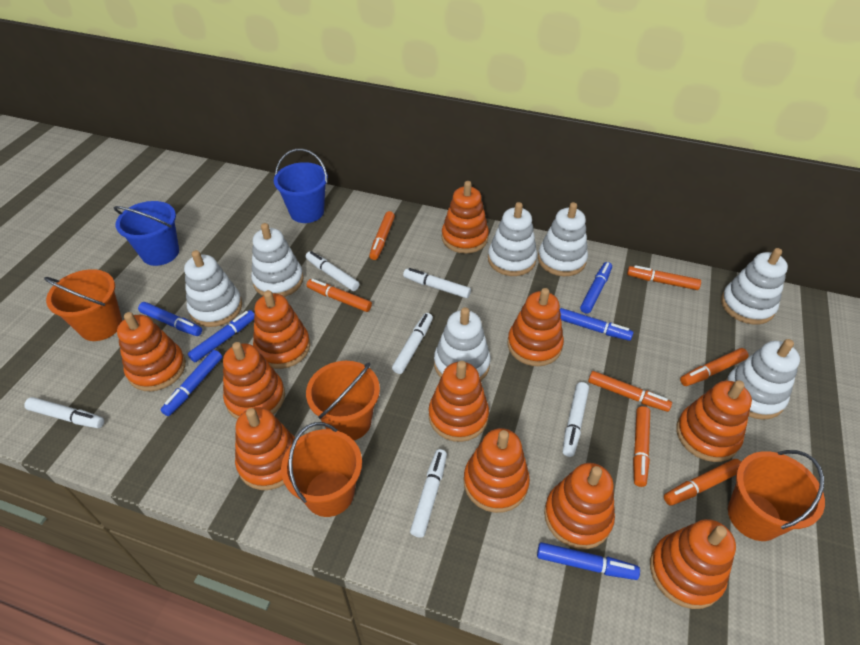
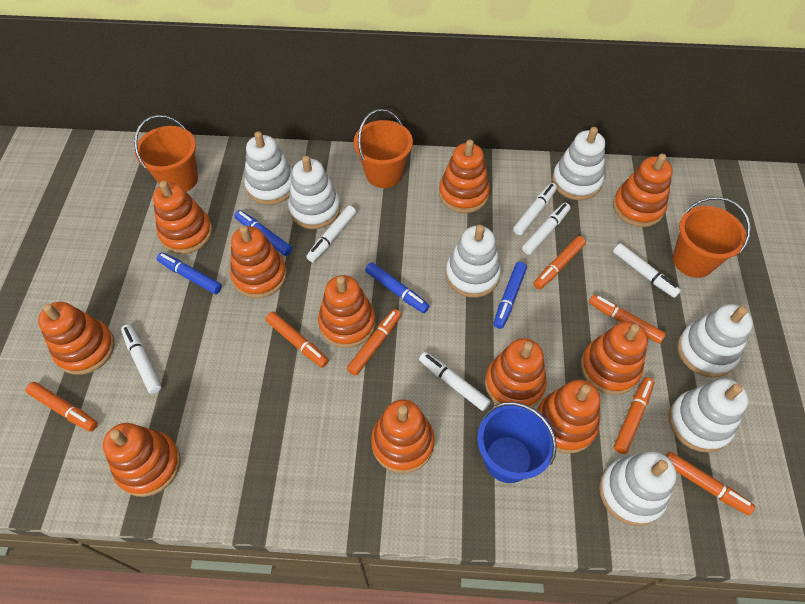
blue bucket: [114,201,179,266] [274,149,328,223] = 2 -> [477,402,557,483] = 1
blue marker: [138,302,202,336] [161,350,222,416] [188,310,254,362] [537,542,640,580] [560,308,633,341] [580,262,612,314] = 6 -> [157,252,222,294] [234,210,292,256] [365,262,429,313] [494,262,527,329] = 4
orange bucket: [44,269,122,341] [281,422,362,517] [306,361,380,440] [728,450,825,541] = 4 -> [134,115,198,192] [354,109,413,188] [673,197,751,278] = 3

